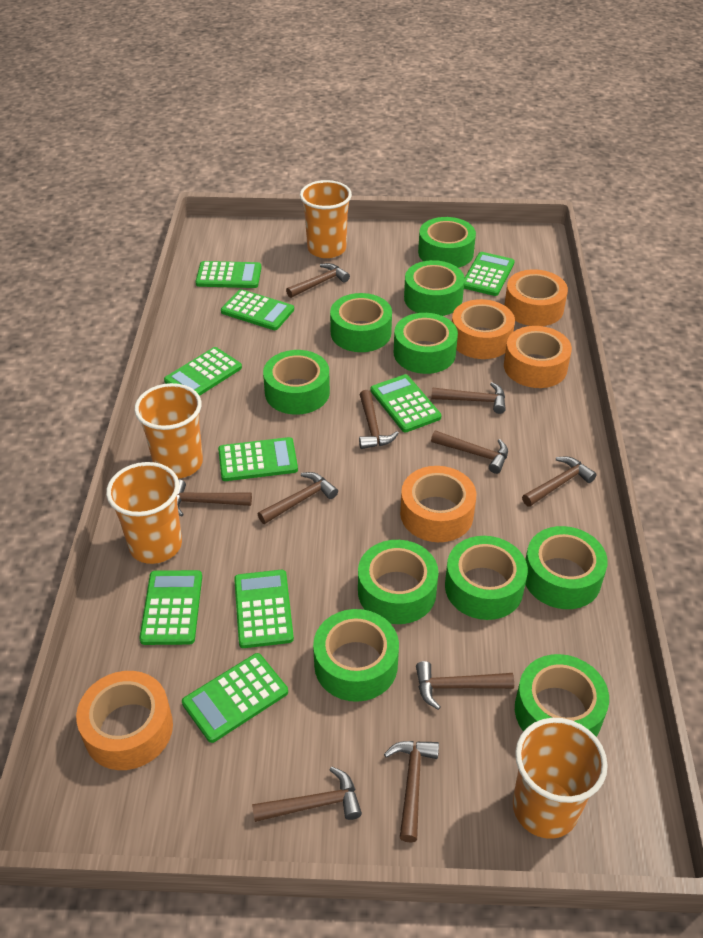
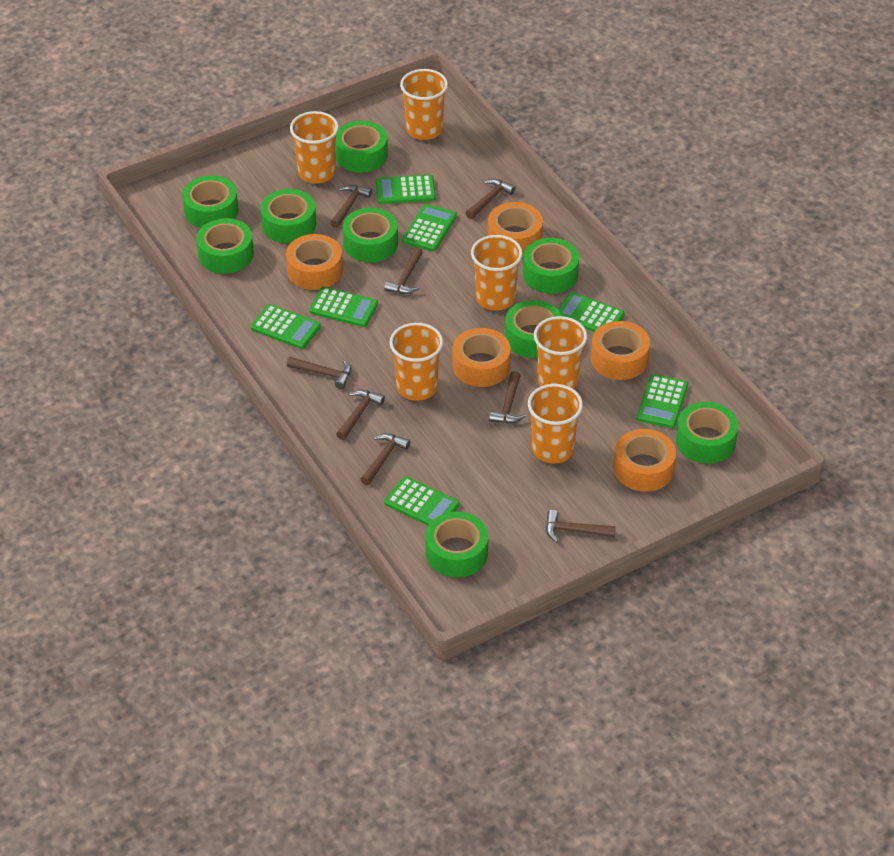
brown hammer: [177,479,252,517] [252,767,362,822] [258,472,338,524] [286,263,350,298] [359,390,399,449] [384,741,439,843] [416,661,515,710] [431,382,506,414] [431,430,508,474] [522,457,597,507] = 10 -> [287,357,351,389] [330,185,372,228] [336,390,385,440] [360,433,410,485] [384,247,423,294] [466,179,516,219] [489,371,526,423] [546,510,616,542] = 8
green calculator: [139,570,202,645] [164,347,242,396] [182,653,288,743] [195,261,262,288] [218,437,298,481] [221,289,294,330] [234,570,294,648] [371,374,442,432] [464,252,515,296] = 9 -> [251,304,321,349] [309,287,378,327] [375,175,436,204] [384,476,460,525] [402,204,457,252] [558,292,625,332] [637,374,688,428] = 7
green tape: [263,350,330,415] [313,609,399,702] [330,293,392,352] [358,540,439,624] [394,313,458,374] [404,260,465,316] [418,217,476,268] [445,536,528,620] [515,654,609,737] [525,526,608,609] = 10 -> [182,175,239,228] [197,218,254,274] [260,189,316,243] [335,121,388,173] [343,208,398,263] [425,512,488,577] [505,300,562,358] [523,238,579,294] [676,402,738,463] = 9
orange cup: [106,462,182,564] [134,383,203,478] [300,180,352,258] [513,718,608,839] = 4 -> [290,111,339,184] [390,323,443,401] [400,69,448,140] [471,235,523,310] [528,384,583,463] [534,316,587,389] = 6

